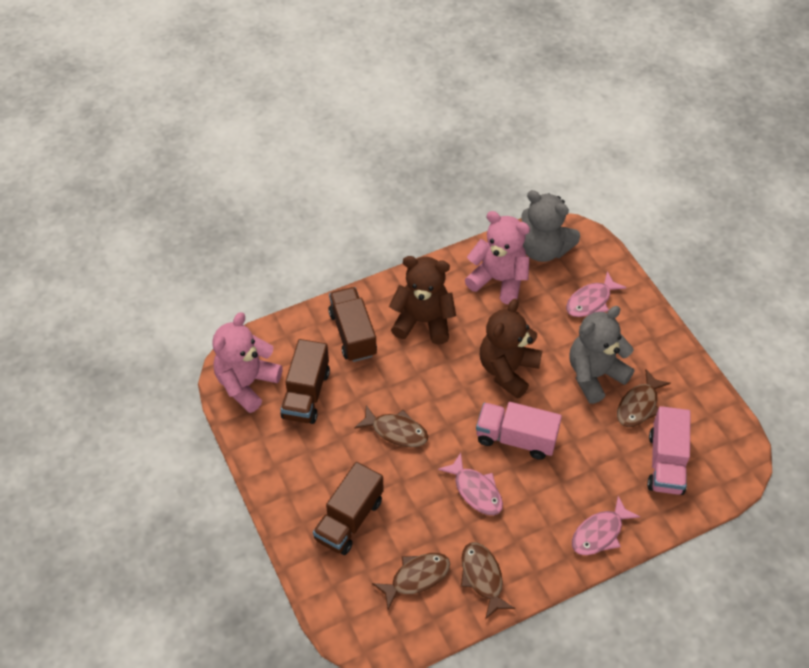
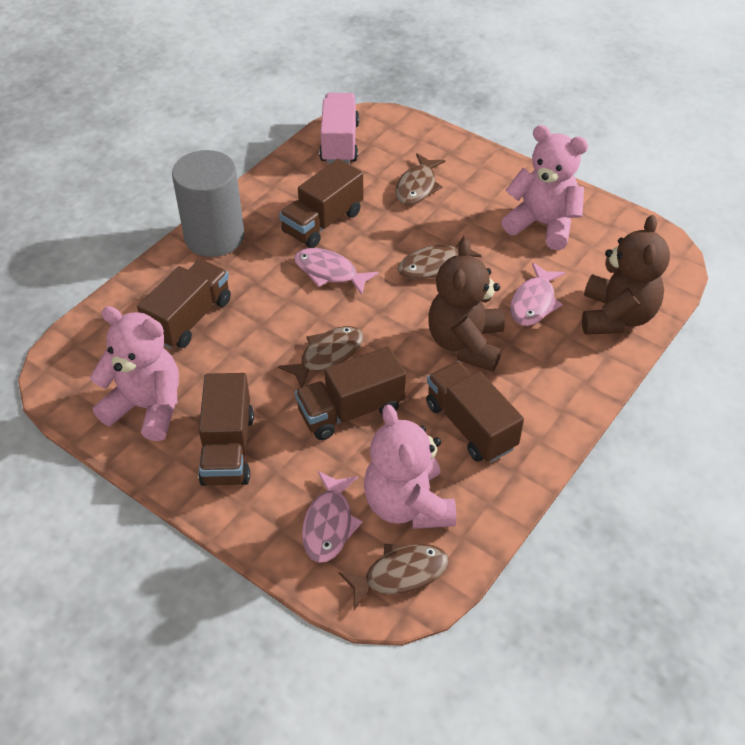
brown truck: [281,339,330,424] [313,462,384,555] [328,287,377,362] = 3 -> [137,259,231,349] [198,373,254,486] [279,159,363,248] [295,346,406,440] [426,361,524,463] = 5
grey cylinder: none = 0 -> [172,150,244,257] = 1
grey teddy bear: [521,190,580,262] [569,306,634,404] = 2 -> none = 0
pink teddy bear: [212,312,282,413] [465,211,530,304] = 2 -> [90,306,179,441] [364,405,456,529] [501,125,588,250] = 3
pink truck: [476,402,562,460] [647,406,691,495] = 2 -> [319,93,359,164] = 1

